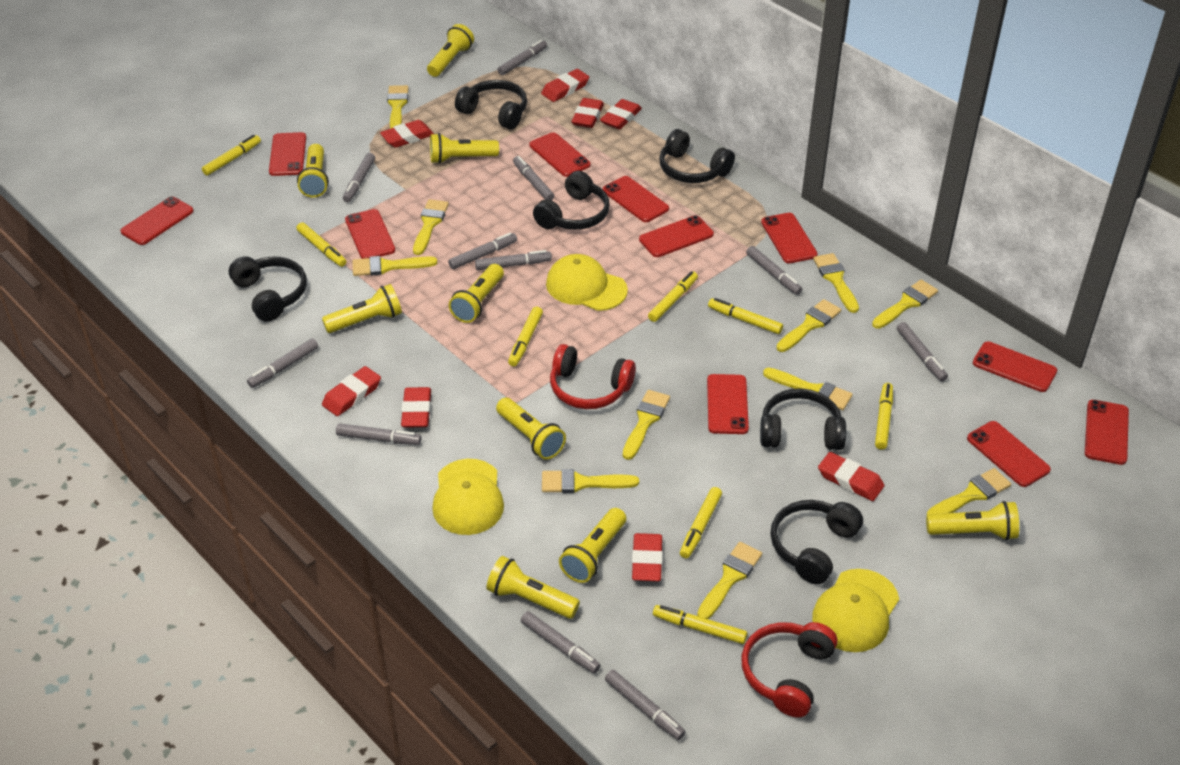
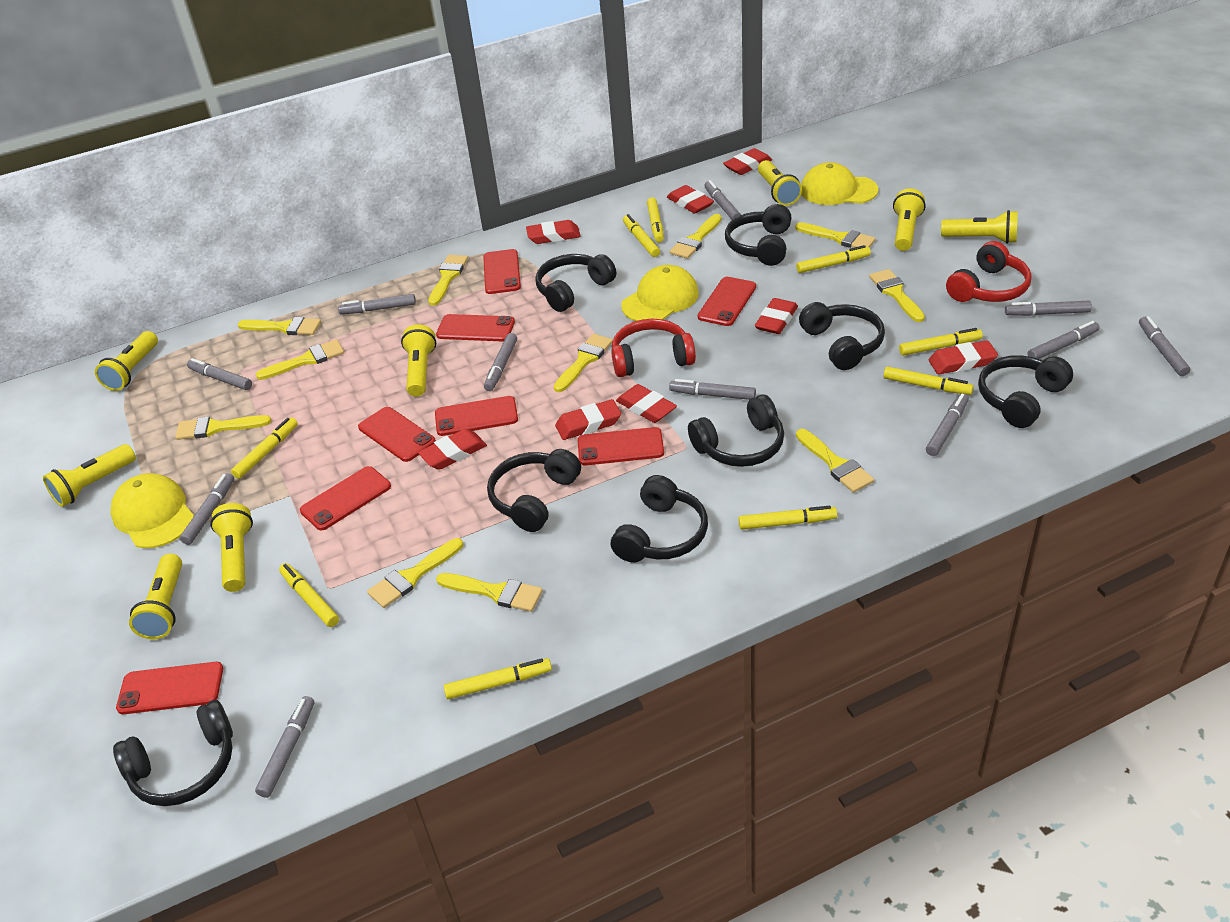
black headphones: [229,256,307,321] [455,80,527,129] [533,171,610,230] [659,129,735,183] [760,388,846,450] [770,500,863,584] = 6 -> [113,700,233,806] [487,449,581,532] [535,254,616,312] [611,475,708,563] [688,395,784,467] [725,204,792,266] [799,302,885,370] [978,355,1073,428] = 8
red phone: [120,197,193,245] [269,132,306,176] [345,209,395,259] [529,132,591,177] [603,176,669,222] [639,215,714,257] [707,374,749,434] [761,213,818,263] [967,421,1051,487] [973,341,1057,392] [1085,400,1129,465] = 11 -> [116,662,223,714] [300,466,391,531] [358,407,436,462] [435,396,518,436] [436,314,515,341] [483,249,521,294] [578,427,664,465] [698,277,756,326] = 8
yellow flashlight: [297,144,329,198] [322,284,402,333] [427,24,474,77] [430,133,499,164] [449,264,504,323] [486,556,580,619] [496,398,566,460] [559,508,626,583] [926,501,1019,540] = 9 -> [43,444,136,507] [95,331,158,391] [129,554,182,639] [210,503,253,592] [401,324,436,397] [758,160,802,206] [893,188,926,251] [941,210,1018,244] = 8
yellow marker: [202,135,261,176] [296,222,347,267] [508,307,543,366] [648,271,698,322] [653,605,747,644] [680,487,722,558] [708,298,783,334] [875,383,893,450] = 8 -> [231,417,298,479] [279,563,339,627] [444,658,552,699] [623,214,660,257] [647,198,664,243] [738,506,837,530] [796,245,871,273] [884,367,974,395] [899,328,983,356] = 9

